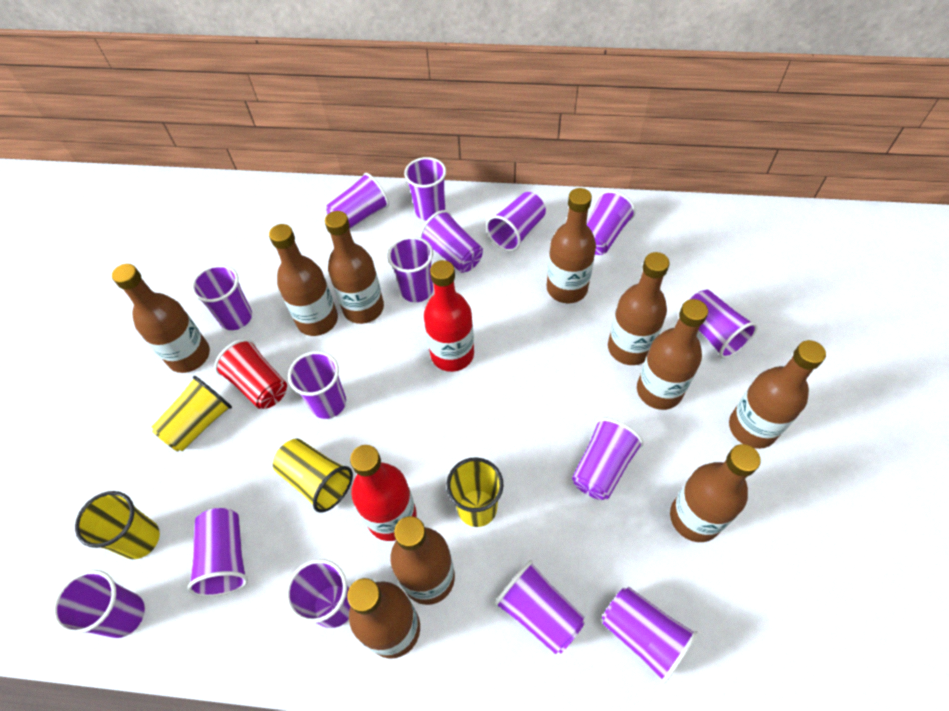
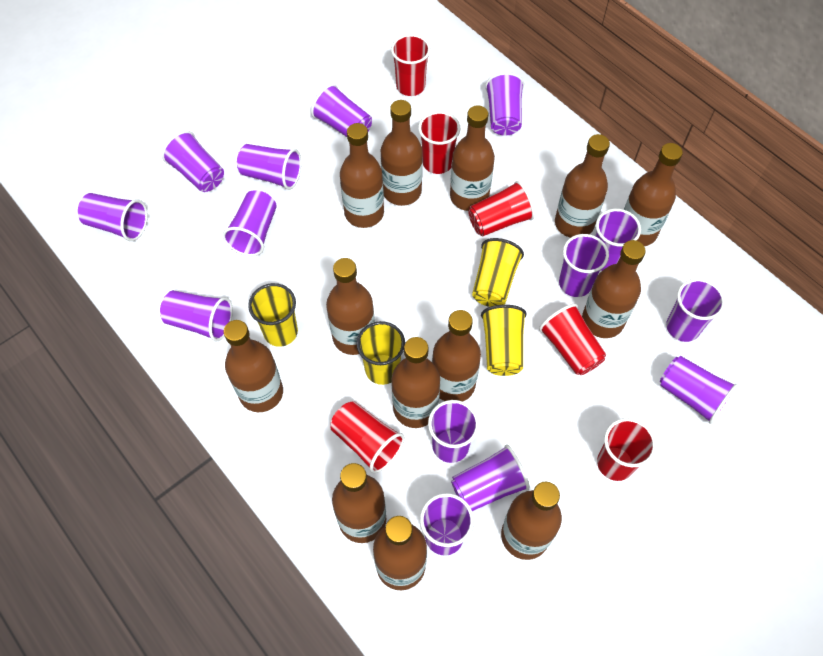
brown bottle: [112,264,210,373] [269,224,338,336] [325,211,384,324] [347,578,420,659] [390,516,455,605] [547,188,596,303] [608,252,670,365] [637,299,708,410] [670,444,761,542] [729,340,826,449] = 10 -> [224,320,283,412] [326,258,375,355] [332,463,386,543] [340,123,384,228] [373,516,427,590] [381,100,423,206] [391,337,440,428] [432,310,481,402] [450,105,495,211] [501,482,562,560] [555,134,610,238] [582,240,646,338] [624,143,683,246] = 13
purple cup: [53,570,145,638] [187,508,248,597] [191,265,252,330] [286,559,350,628] [288,351,346,419] [326,173,389,229] [388,236,433,302] [404,157,446,221] [419,210,483,273] [486,192,546,252] [494,560,585,654] [572,418,644,500] [587,190,636,255] [602,587,698,684] [689,290,758,359] = 15 -> [78,193,148,241] [160,290,233,342] [162,131,224,192] [222,190,277,256] [237,144,301,190] [311,84,372,137] [420,493,474,556] [428,400,479,463] [451,445,530,511] [485,72,524,136] [559,234,609,297] [596,209,641,271] [660,356,738,424] [666,278,725,342] = 14
red bottle: [350,445,417,541] [424,260,474,372] = 2 -> none = 0
red cup: [214,339,287,409] = 1 -> [330,401,405,473] [391,34,431,96] [418,111,460,174] [468,181,535,236] [539,304,606,375] [597,418,656,481] = 6

